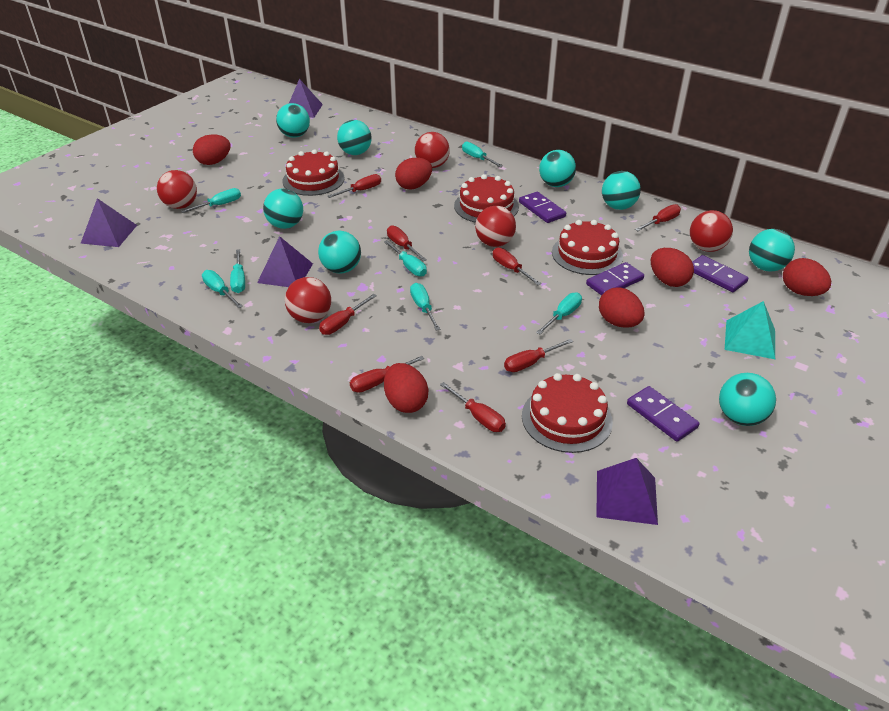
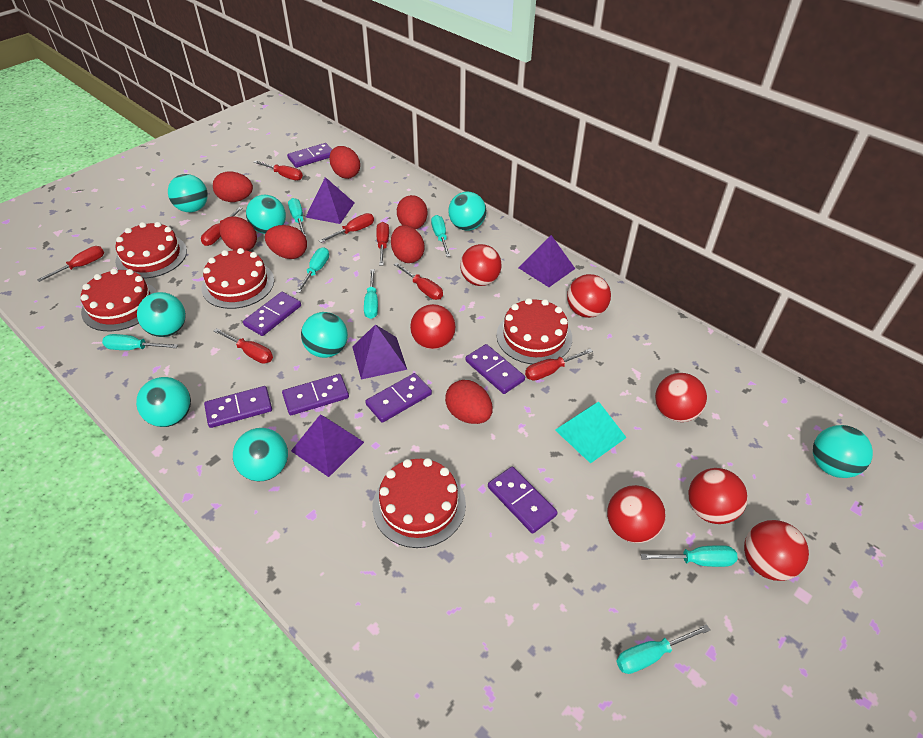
purple domino: [519,192,566,223] [586,262,644,296] [627,386,699,442] [692,255,749,292] = 4 -> [204,386,272,428] [243,292,301,336] [282,374,349,415] [287,143,332,168] [365,373,432,423] [465,344,525,394] [488,467,558,534] = 7
red ball: [157,170,197,209] [285,277,331,323] [415,132,450,168] [475,206,516,247] [690,210,733,252] = 5 -> [410,304,456,350] [460,244,502,286] [567,274,611,318] [607,485,666,543] [655,373,707,422] [688,468,748,524] [744,520,809,581] = 7
red cake: [282,149,345,196] [454,174,519,223] [522,373,613,453] [552,220,623,275] = 4 -> [81,268,157,331] [115,222,187,279] [202,248,274,309] [373,458,466,548] [497,298,572,364] = 5
red egg: [193,134,231,165] [384,363,428,413] [395,158,432,190] [599,287,645,328] [651,248,694,287] [783,258,831,296] = 6 -> [213,171,253,202] [220,216,257,251] [265,225,307,259] [329,146,360,179] [391,225,425,263] [397,195,428,229] [445,380,493,424] = 7

